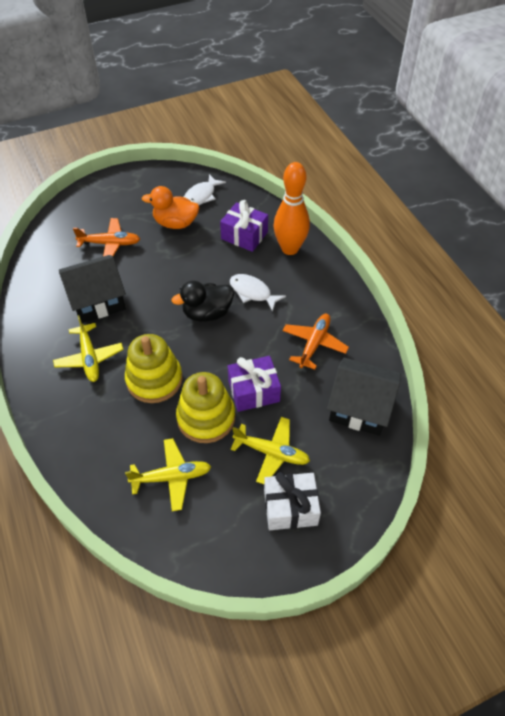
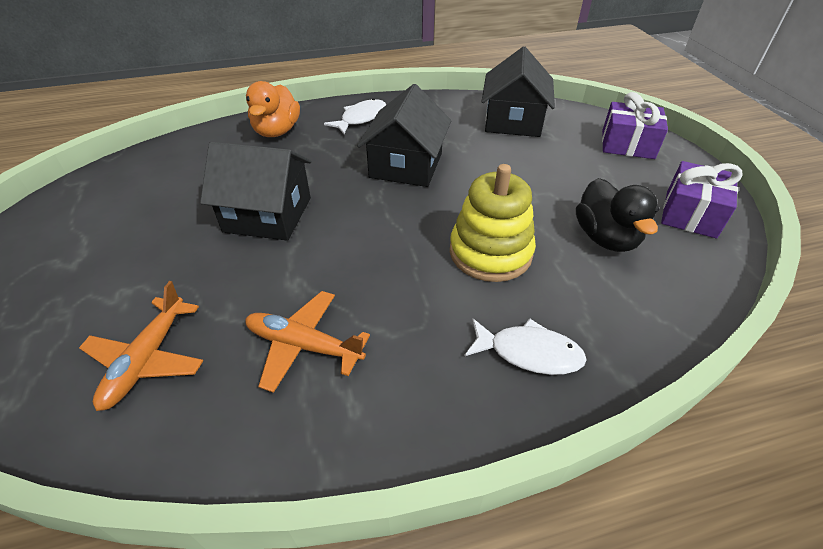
black house: [59,255,126,323] [327,358,401,436] = 2 -> [200,142,312,241] [357,84,451,187] [481,46,555,137] = 3
orange bowling pin: [274,162,310,255] = 1 -> none = 0
white gift: [264,472,321,530] = 1 -> none = 0
yellow plane: [53,315,123,382] [125,438,211,511] [231,417,310,484] = 3 -> none = 0
yellow stacking toy: [125,334,182,403] [176,372,235,443] = 2 -> [450,164,536,282] = 1

